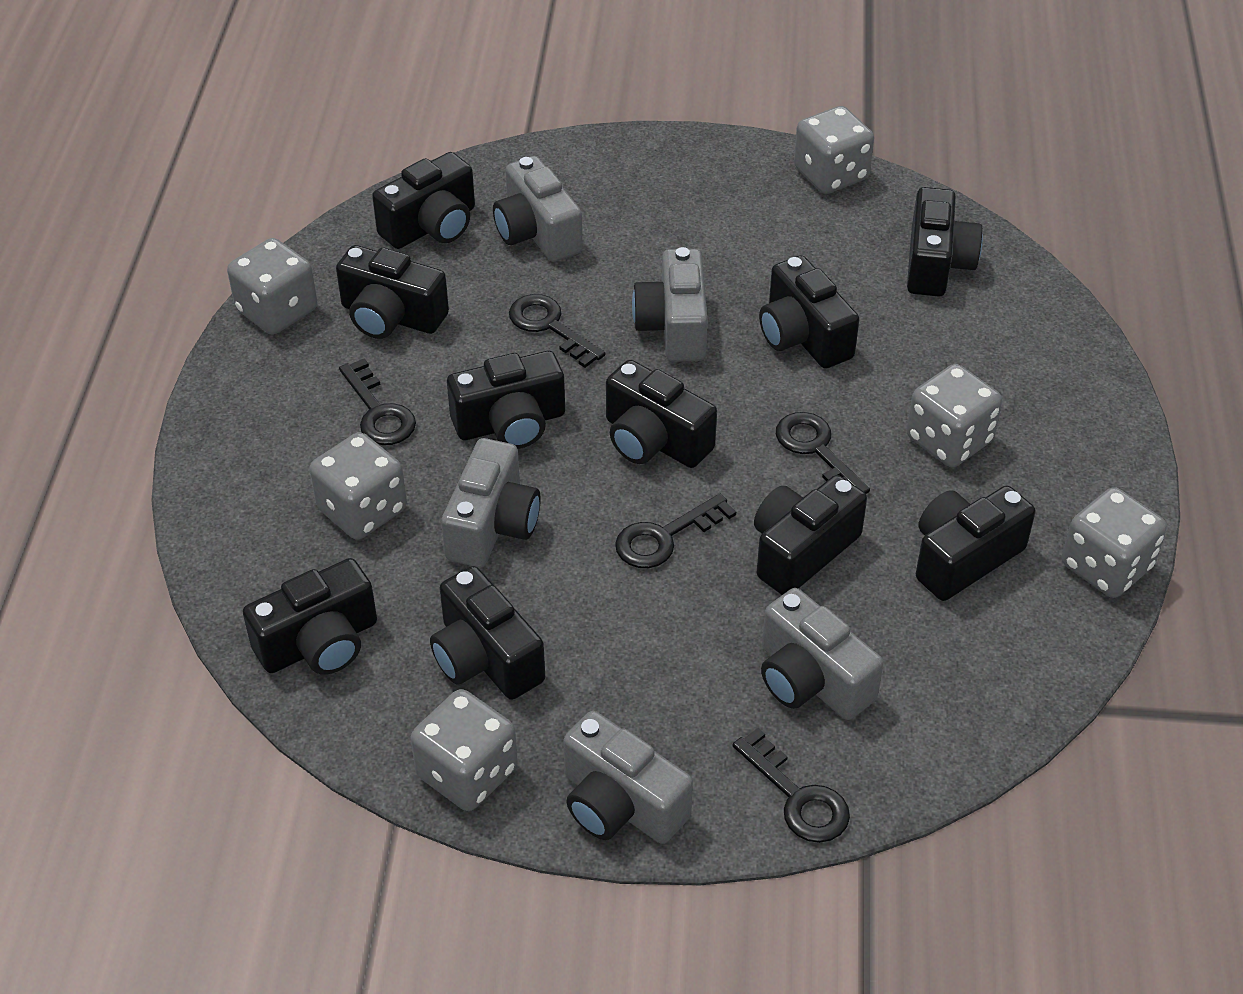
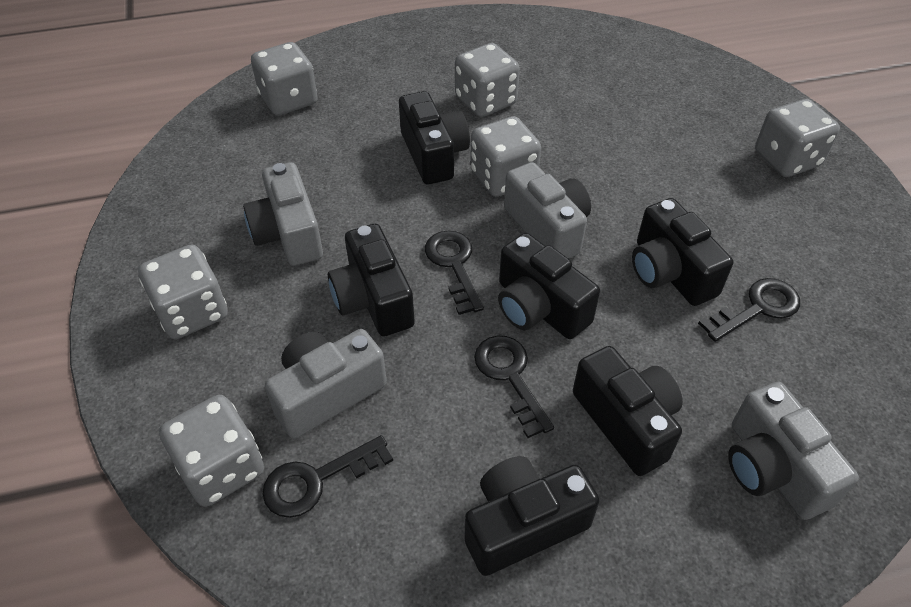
black camera: [243,558,377,675] [336,245,449,339] [372,152,475,249] [430,566,545,700] [447,351,565,449] [606,360,717,468] [754,475,867,595] [759,255,859,369] [907,187,983,297] [916,486,1036,601] = 10 -> [328,224,415,336] [399,91,470,184] [465,456,599,576] [498,233,600,339] [573,346,683,476] [632,198,733,306] = 6
black key: [339,358,416,445] [509,294,605,368] [615,494,736,568] [733,728,850,843] [776,412,870,494] = 5 -> [262,435,393,518] [425,230,484,315] [474,336,554,438] [698,278,800,342] = 4
grey camera: [441,438,541,567] [493,156,583,262] [563,711,693,844] [632,247,708,361] [761,588,883,720] = 5 -> [243,162,323,266] [265,329,387,439] [504,162,591,259] [728,382,859,520] = 4

